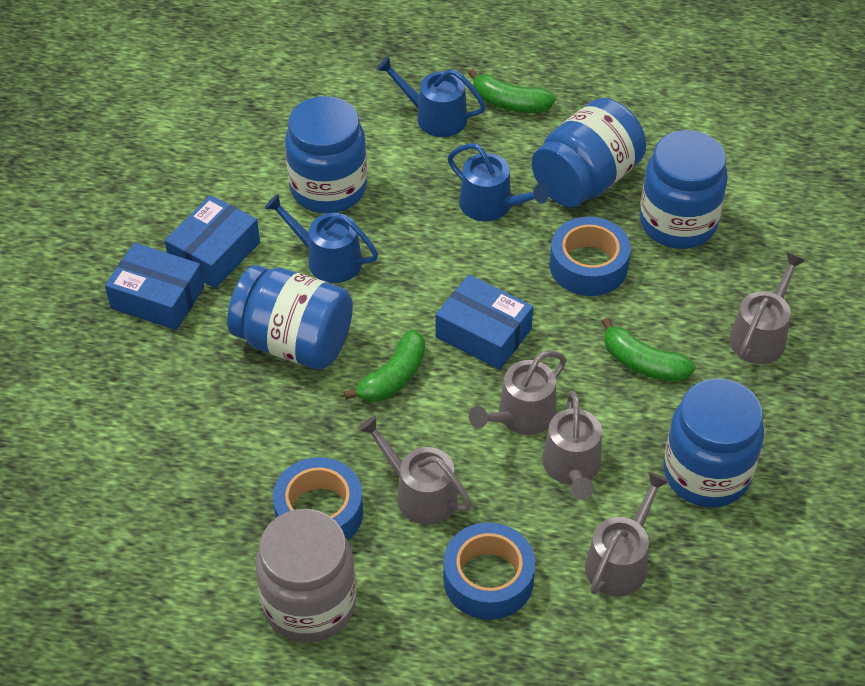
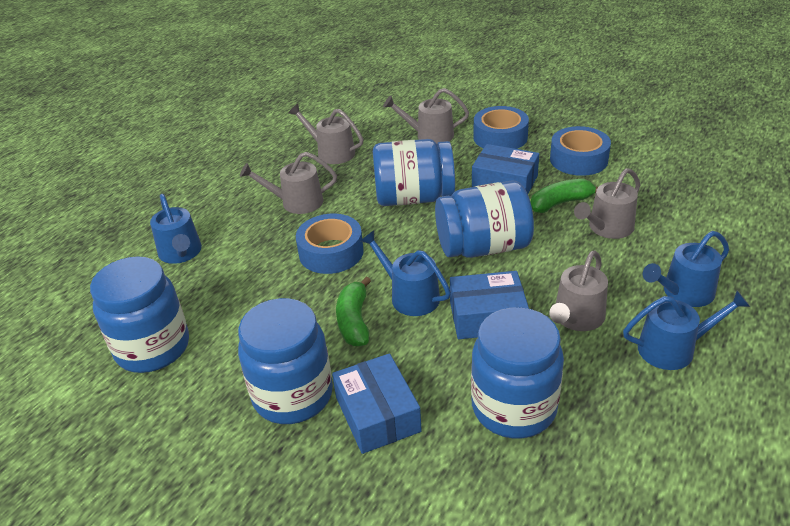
blue watering can: [265,194,378,283] [376,56,486,137] [447,143,549,221] = 3 -> [150,194,202,264] [361,231,451,316] [623,291,750,370] [643,231,729,307] = 4
green banana: [344,330,425,402] [468,69,556,113] [602,318,696,382] = 3 -> [336,277,371,346] [531,179,598,213] = 2
grey jar: [255,509,356,643] = 1 -> none = 0

